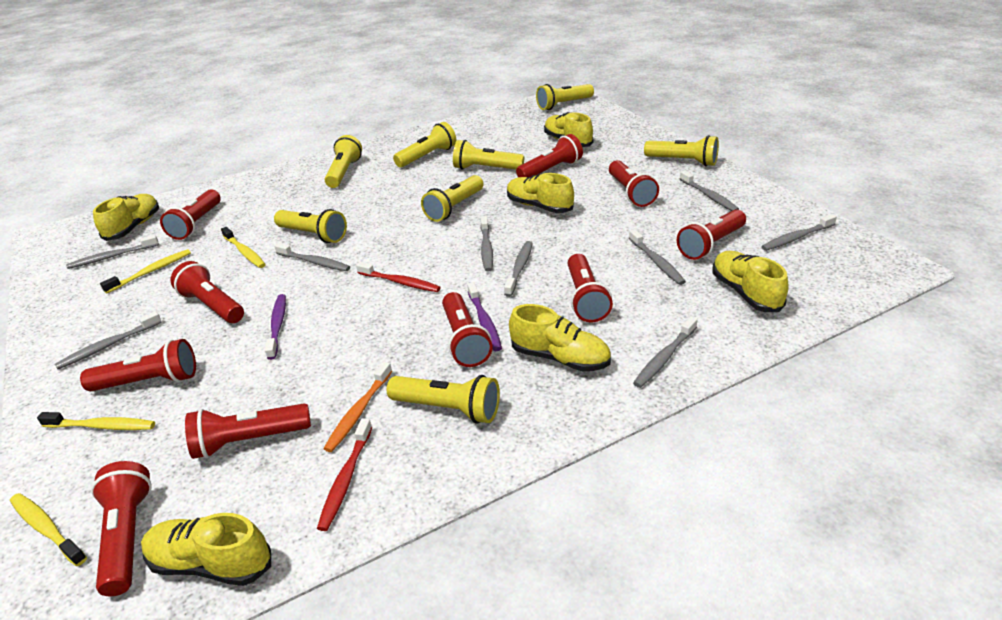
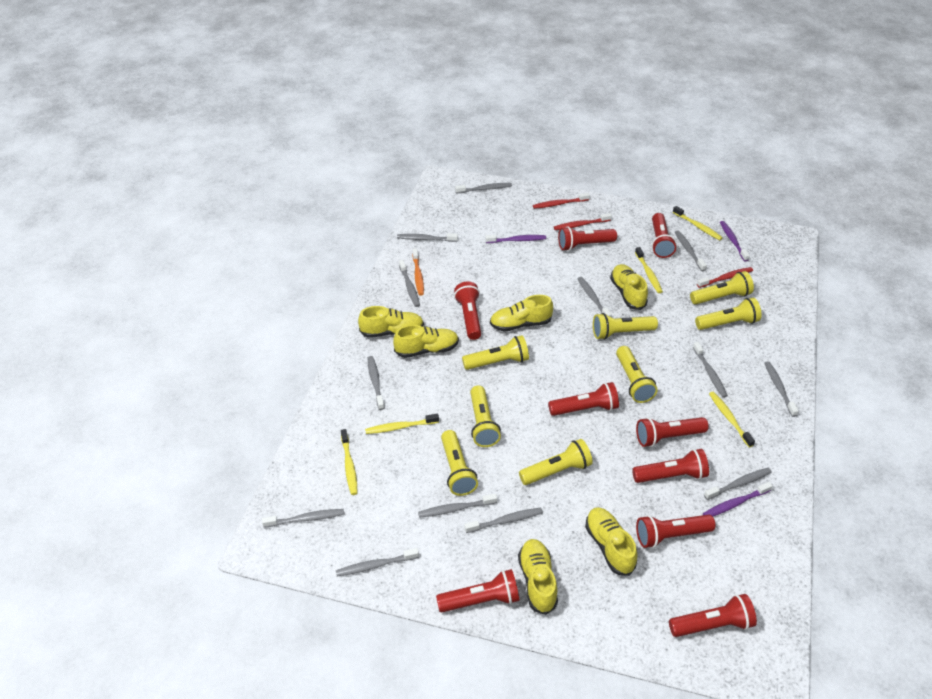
grey toothbrush: [54,311,162,369] [66,235,159,269] [274,243,350,271] [481,216,493,272] [504,241,533,297] [629,229,686,285] [633,316,698,388] [680,170,739,211] [761,214,837,251] = 9 -> [262,509,344,527] [336,548,419,576] [368,356,384,410] [397,233,458,242] [399,260,420,307] [418,494,497,518] [455,183,512,193] [464,508,543,533] [577,277,612,317] [675,230,707,271] [693,342,728,398] [704,468,772,500] [764,361,799,417] = 13
purple toothbrush: [265,294,286,360] [467,282,502,351] = 2 -> [485,235,546,243] [703,482,773,516] [720,221,750,262] = 3
red flashlight: [80,339,196,391] [91,461,152,596] [160,189,221,240] [171,261,244,323] [185,403,311,459] [442,292,493,367] [516,134,583,177] [568,254,613,322] [609,160,659,207] [677,210,746,260] = 10 -> [436,569,519,612] [454,282,481,340] [548,382,619,416] [558,226,617,251] [632,449,709,483] [636,417,708,447] [636,515,715,548] [652,213,677,258] [669,594,757,637] = 9
red toothbrush: [317,418,372,531] [356,262,441,292] = 2 -> [533,193,590,209] [554,213,612,230] [697,267,753,288] = 3
yellow toothbrush: [10,493,87,566] [37,412,155,430] [100,249,191,294] [221,227,266,268] = 4 -> [341,429,357,495] [365,414,439,434] [635,247,663,293] [673,206,723,240] [709,392,755,447] = 5

